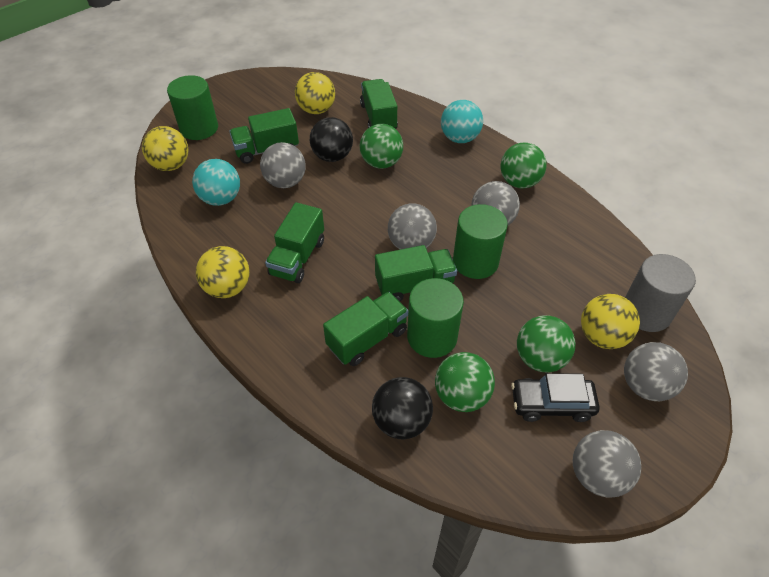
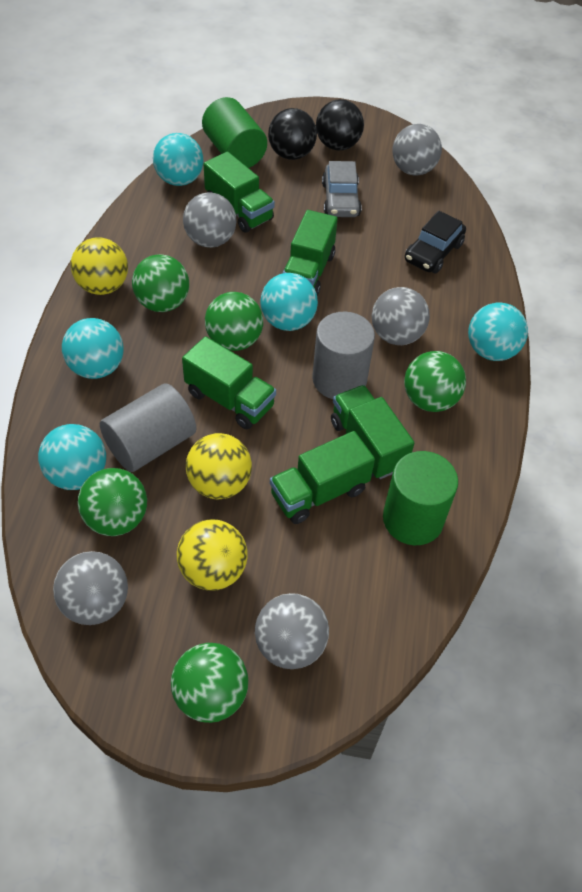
green ball: [360,124,403,169] [435,352,495,412] [500,142,547,188] [517,315,575,373] = 4 -> [78,468,147,536] [132,254,189,312] [171,643,248,723] [205,292,263,351] [404,351,466,412] = 5
green cylinder: [167,75,218,140] [407,278,464,358] [453,204,508,279] = 3 -> [202,97,267,168] [383,451,458,545] = 2
grey car: none = 0 -> [322,161,362,217] = 1
grey cylinder: [625,254,696,332] = 1 -> [100,383,196,472] [312,312,375,399] = 2
turquoise ball: [192,159,240,206] [441,100,483,143] = 2 -> [38,424,106,490] [62,318,124,379] [153,133,204,186] [260,273,318,331] [468,303,528,361] = 5
yellow ball: [142,126,188,171] [196,246,250,298] [295,72,335,114] [581,294,640,349] = 4 -> [71,237,128,295] [177,520,248,590] [186,433,252,499] = 3

